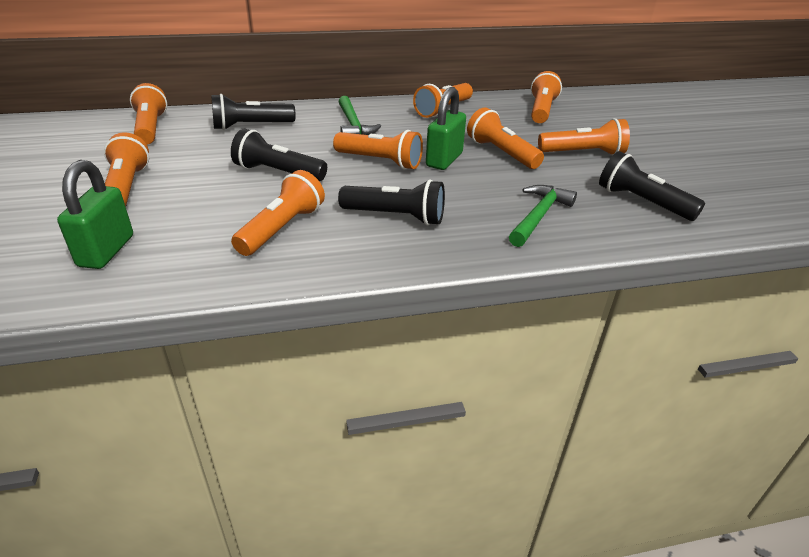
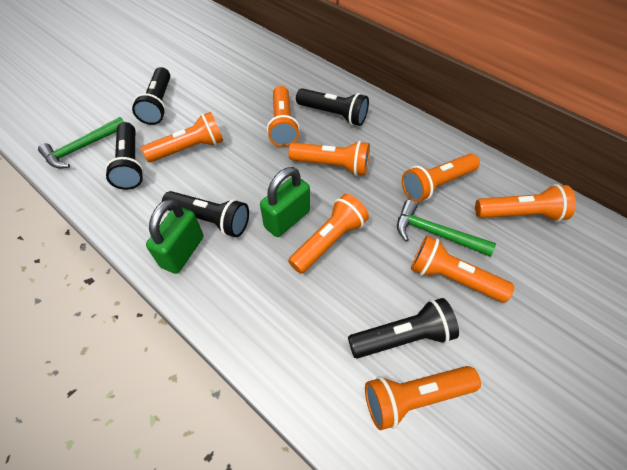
black flashlight: [211,94,295,130] [231,129,327,181] [338,179,445,225] [599,151,705,221] = 4 -> [105,122,144,190] [132,67,170,125] [162,191,249,237] [296,88,369,126] [348,298,459,359] = 5

